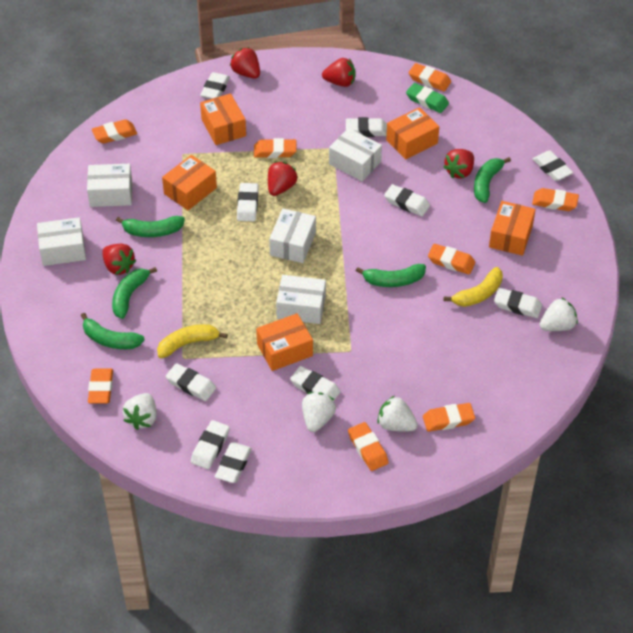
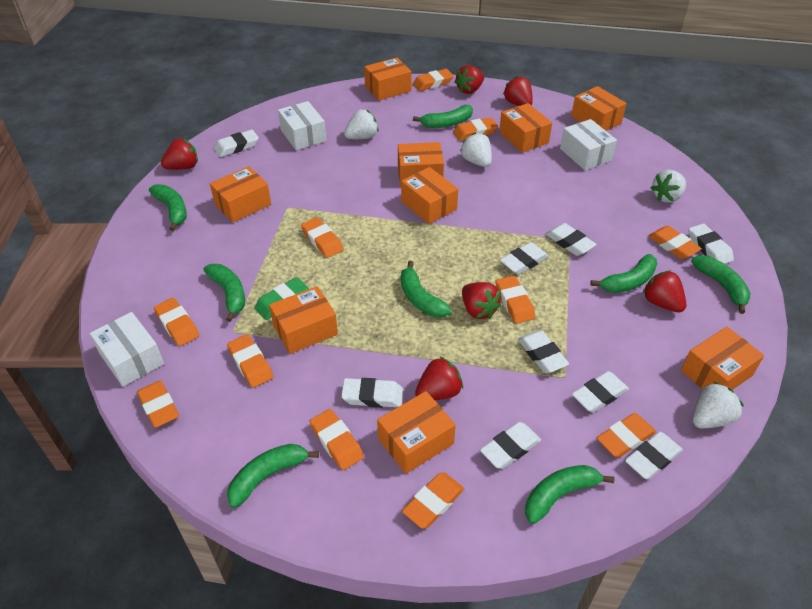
green banana: [81,313,145,349] [112,267,157,319] [116,216,185,237] [356,264,426,287] [474,157,511,203] = 5 -> [149,184,187,231] [204,264,245,322] [227,444,319,508] [401,261,452,317] [413,105,473,128] [525,465,614,524] [590,254,657,293] [691,255,751,314] = 8
orange box: [162,155,217,210] [200,93,246,145] [256,313,313,371] [386,107,439,159] [489,201,536,256] = 5 -> [210,166,271,222] [269,286,338,354] [364,57,412,101] [377,391,456,474] [398,142,444,186] [401,167,458,224] [499,103,552,153] [571,86,627,131] [681,327,764,390] = 9
orange eraser: [88,368,113,404] [92,119,137,144] [254,138,296,158] [348,422,389,471] [408,63,451,91] [423,403,475,432] [428,244,475,274] [532,188,579,211] = 8 -> [137,381,179,428] [154,298,199,346] [227,334,274,388] [301,217,344,258] [310,409,364,470] [402,473,464,529] [413,69,454,91] [453,117,498,141] [495,276,535,324] [597,413,656,458] [648,226,702,259] = 11
red strawberry: [102,244,136,275] [230,47,260,79] [268,161,298,196] [322,58,355,87] [443,149,474,178] = 5 -> [161,138,198,170] [415,357,463,401] [455,65,484,94] [462,282,501,319] [503,76,533,106] [642,271,686,313] = 6
white box: [37,217,86,266] [87,164,132,207] [269,208,316,263] [276,275,326,324] [329,128,382,181] = 5 -> [90,312,164,387] [278,101,326,150] [560,119,617,170] = 3
white eraser: [166,363,216,401] [191,420,230,469] [200,72,230,99] [215,442,252,483] [237,183,259,221] [290,366,341,401] [346,117,387,137] [384,184,430,216] [494,288,542,318] [533,151,573,181] = 10 -> [214,130,259,157] [341,378,403,408] [480,422,541,469] [500,242,549,275] [518,330,569,373] [546,223,596,256] [572,371,629,413] [625,432,683,480] [688,223,734,264] = 9
yellow banana: [157,324,228,358] [444,267,503,307] = 2 -> none = 0

